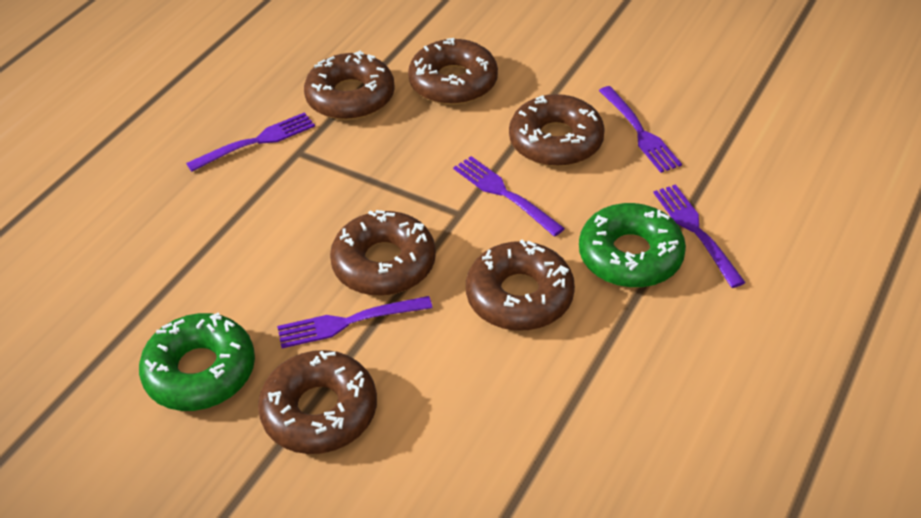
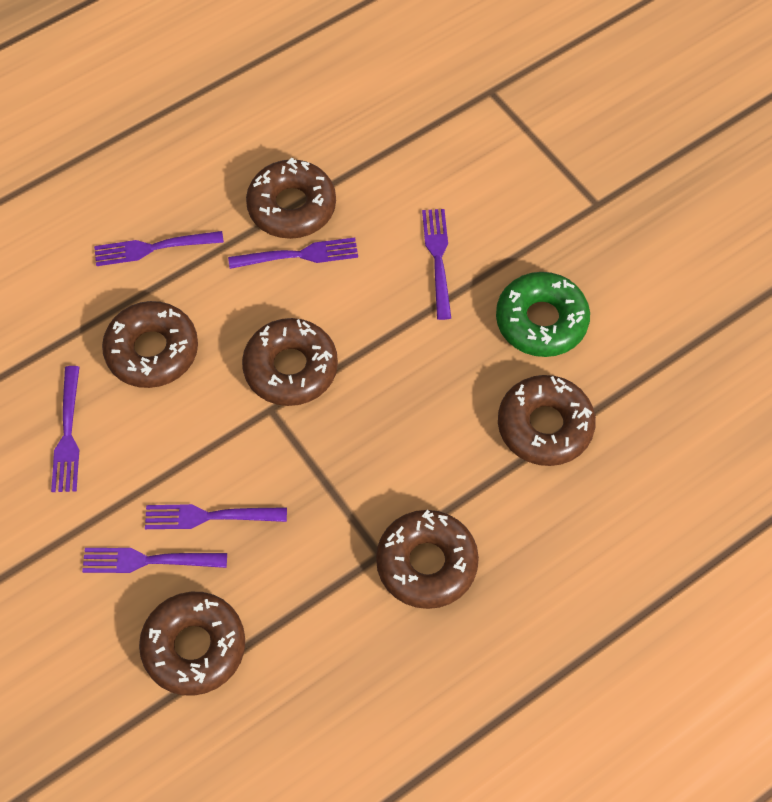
green donut: [139,312,255,411] [579,203,686,288] = 2 -> [496,272,590,357] = 1
purple fork: [186,112,315,172] [277,296,433,348] [453,156,565,236] [599,86,682,173] [653,184,746,288] = 5 -> [51,366,80,492] [82,548,227,573] [94,231,224,266] [145,504,287,529] [228,237,358,269] [422,209,451,320] = 6

